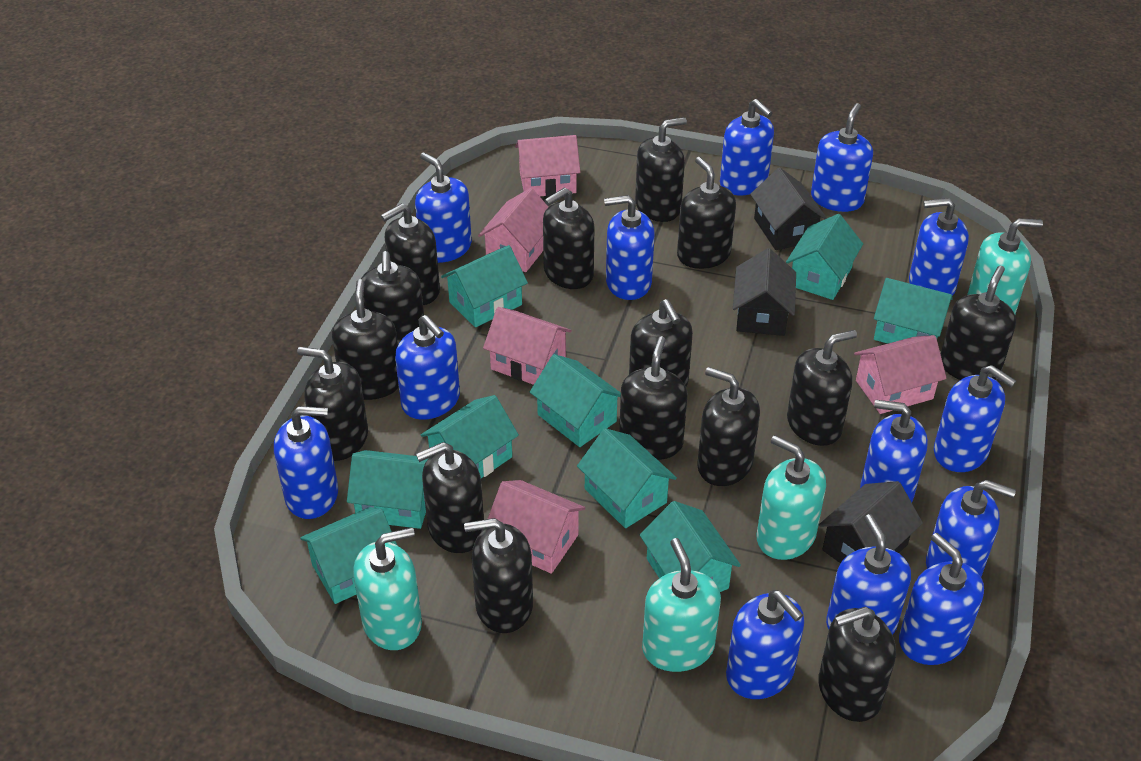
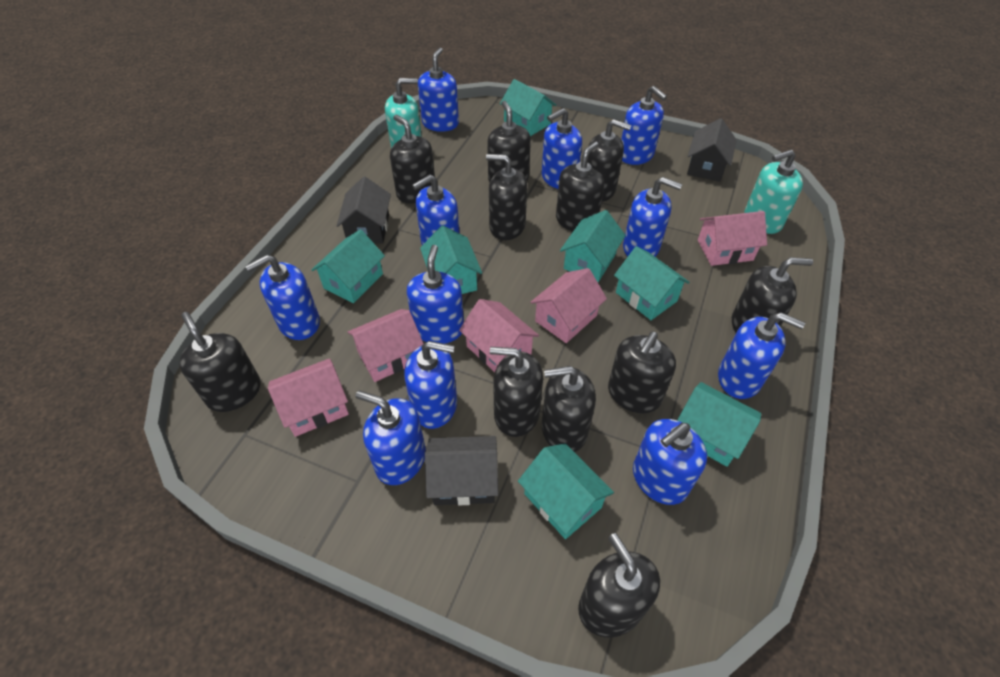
black soap dispenser: [297,347,368,461] [332,279,399,400] [361,251,424,344] [381,203,440,305] [416,442,484,553] [464,518,533,633] [543,187,595,289] [619,336,687,460] [629,299,693,386] [635,117,687,222] [677,157,736,269] [697,367,760,486] [787,330,857,446] [818,607,896,722] [941,266,1016,380] = 15 -> [179,312,261,412] [390,115,435,203] [486,154,527,240] [487,101,531,182] [490,347,543,437] [542,366,596,452] [556,141,604,232] [578,533,660,637] [587,119,632,202] [608,332,676,413] [732,257,813,332] = 11
blue soap dispenser: [274,406,338,519] [395,315,460,420] [415,153,472,263] [604,195,655,300] [720,99,774,195] [726,590,804,699] [811,103,873,212] [826,514,911,635] [860,400,928,502] [899,533,984,665] [909,198,969,296] [926,480,1016,577] [934,365,1016,472] = 13 -> [245,254,320,340] [356,391,426,485] [404,341,457,429] [407,245,464,344] [412,174,459,245] [418,48,459,132] [542,108,582,189] [621,86,667,165] [623,177,682,256] [633,419,707,505] [718,312,805,399] = 11
turquoise house: [300,507,397,604] [347,450,429,529] [421,395,519,478] [441,245,528,327] [530,354,621,447] [577,428,677,528] [640,501,741,592] [786,214,863,300] [874,278,953,344] = 9 -> [311,229,385,303] [420,225,482,294] [500,79,556,136] [518,443,614,539] [560,210,626,282] [614,246,690,320] [677,382,761,467] = 7
turquoise soap dispenser: [353,527,422,650] [642,538,721,672] [756,435,826,560] [967,218,1043,314] = 4 -> [385,78,422,149] [744,149,803,234] = 2

